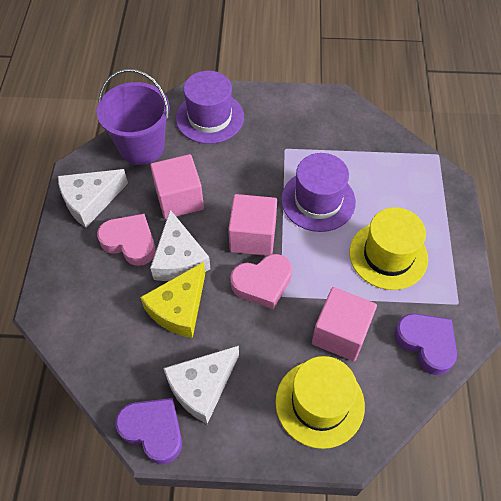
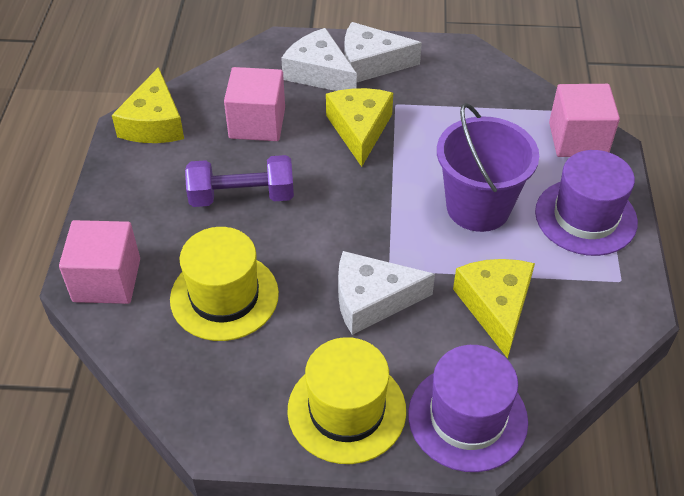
pink heart: [97,214,155,266] [230,254,292,309] = 2 -> none = 0
purple dumbbell: none = 0 -> [185,155,294,207] = 1
purple heart: [115,398,182,464] [394,314,457,375] = 2 -> none = 0
yellow cheese: [140,262,205,338] = 1 -> [112,67,184,143] [326,88,393,167] [453,259,535,358] = 3

